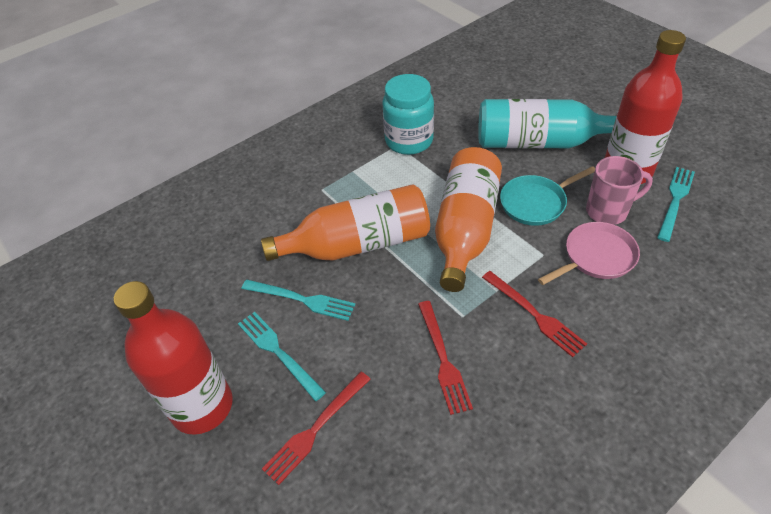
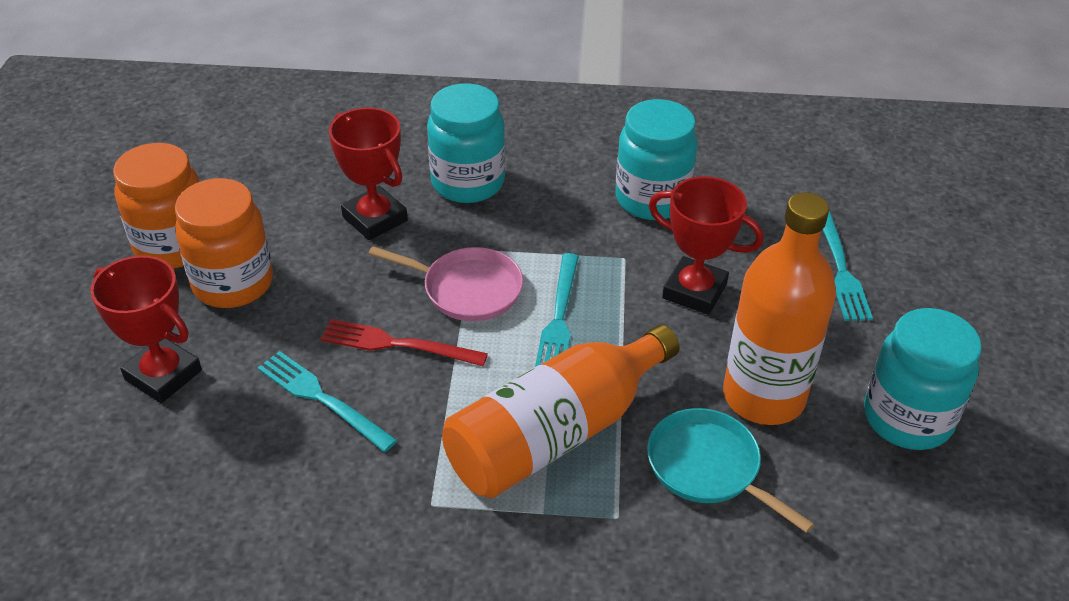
orange jar: none = 0 -> [113,143,200,269] [175,178,273,308] = 2
pink mug: [586,156,653,225] = 1 -> none = 0
red bottle: [114,281,233,435] [605,30,686,184] = 2 -> none = 0
red fork: [262,372,371,485] [418,301,473,415] [482,271,587,357] = 3 -> [321,319,488,366] = 1
red trophy: none = 0 -> [90,255,202,403] [329,107,408,240] [648,176,764,315] = 3
turquoise bottle: [478,99,617,149] = 1 -> none = 0
turquoise jar: [382,74,434,155] = 1 -> [427,84,505,203] [615,99,698,220] [864,308,982,450] = 3

